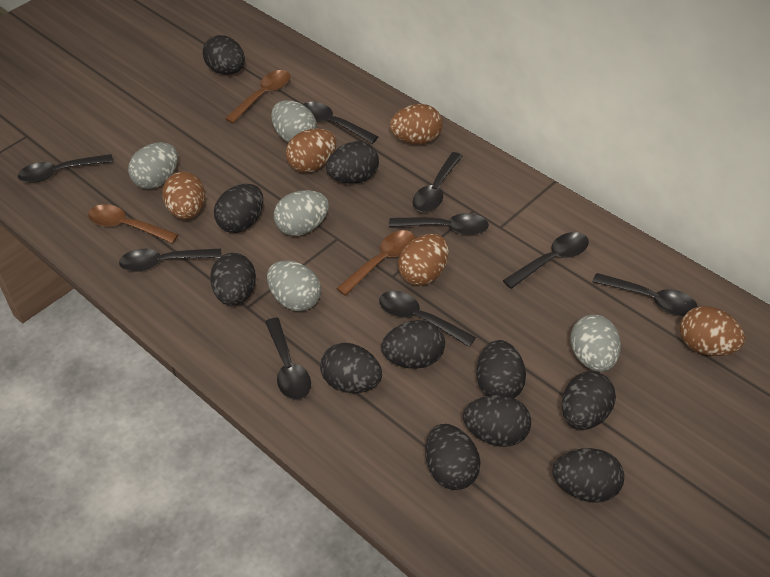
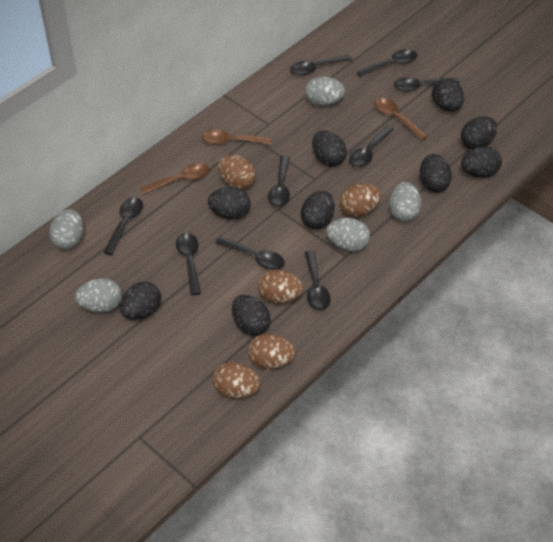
black egg: [203,35,245,75] [210,253,256,306] [214,184,263,233] [320,343,382,393] [326,141,379,184] [381,320,445,369] [426,424,481,490] [463,395,531,447] [476,340,526,398] [552,448,624,503] [562,371,616,430] = 11 -> [120,282,161,320] [208,187,251,219] [232,295,271,336] [301,191,335,229] [312,130,347,166] [420,154,452,192] [432,78,464,111] [461,117,497,149] [461,146,502,178] = 9

